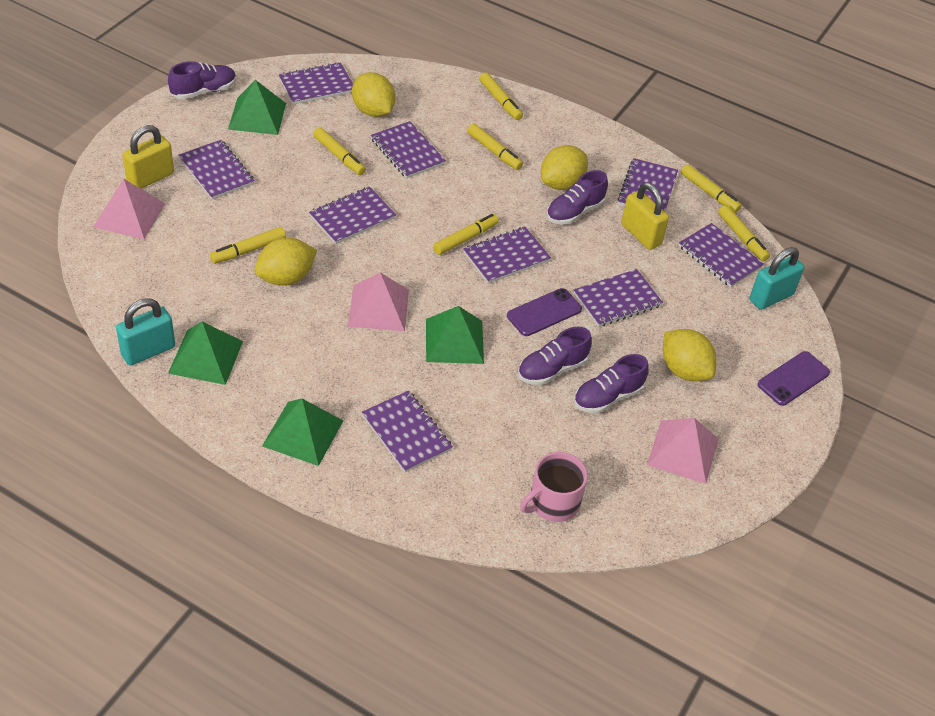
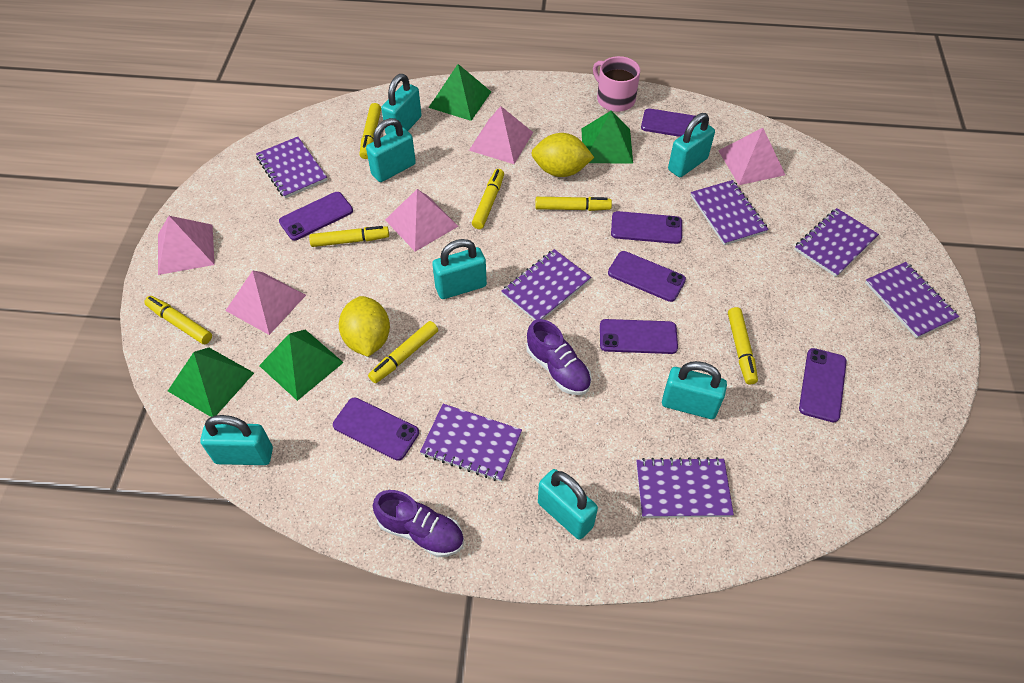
pink pyramid: [93,179,165,239] [348,272,409,331] [647,418,719,484] = 3 -> [158,216,215,275] [225,271,306,335] [385,189,458,252] [469,106,533,164] [718,128,785,185] = 5
purple notebook: [179,140,255,199] [279,62,353,105] [309,187,396,244] [362,391,453,472] [371,121,446,178] [463,227,551,284] [574,269,663,327] [618,158,678,211] [679,223,764,287] = 9 -> [256,137,327,198] [420,404,522,481] [501,249,591,320] [636,457,734,518] [690,180,769,245] [794,208,879,277] [865,262,959,338] = 7
purple phone: [507,288,582,336] [757,351,830,406] = 2 -> [279,192,353,240] [333,397,419,461] [600,319,678,354] [608,251,686,302] [611,211,682,244] [641,108,702,137] [799,348,847,422] = 7
purple shoe: [168,61,236,99] [518,327,592,385] [547,170,608,225] [574,354,649,414] = 4 -> [373,490,464,557] [527,319,592,395] = 2
turquoise padlock: [116,298,175,366] [749,247,804,310] = 2 -> [200,415,273,465] [366,118,416,182] [381,74,422,135] [432,239,487,299] [538,469,598,540] [662,361,727,419] [668,113,715,177] = 7
yellow lemon: [254,238,317,286] [352,72,395,117] [541,145,588,190] [663,329,716,381] = 4 -> [339,296,390,357] [531,133,594,177] = 2
yellow padlock: [122,125,174,189] [621,182,669,250] = 2 -> none = 0

